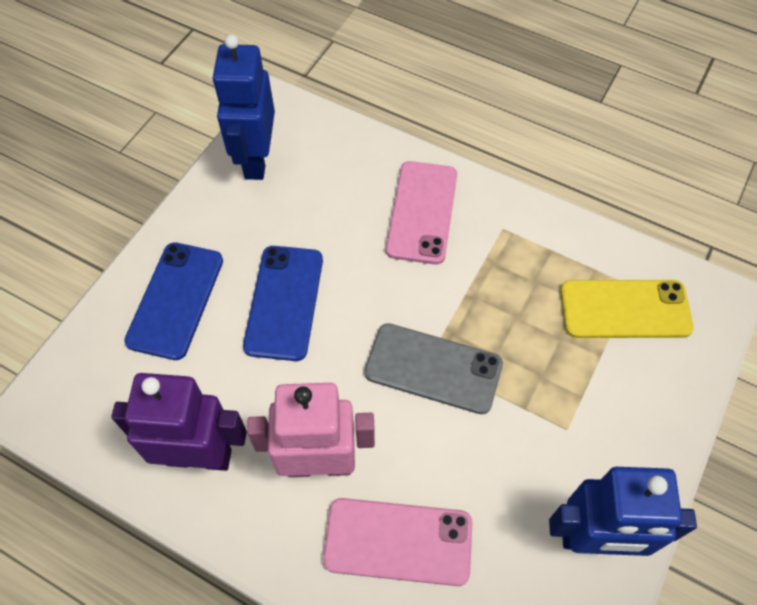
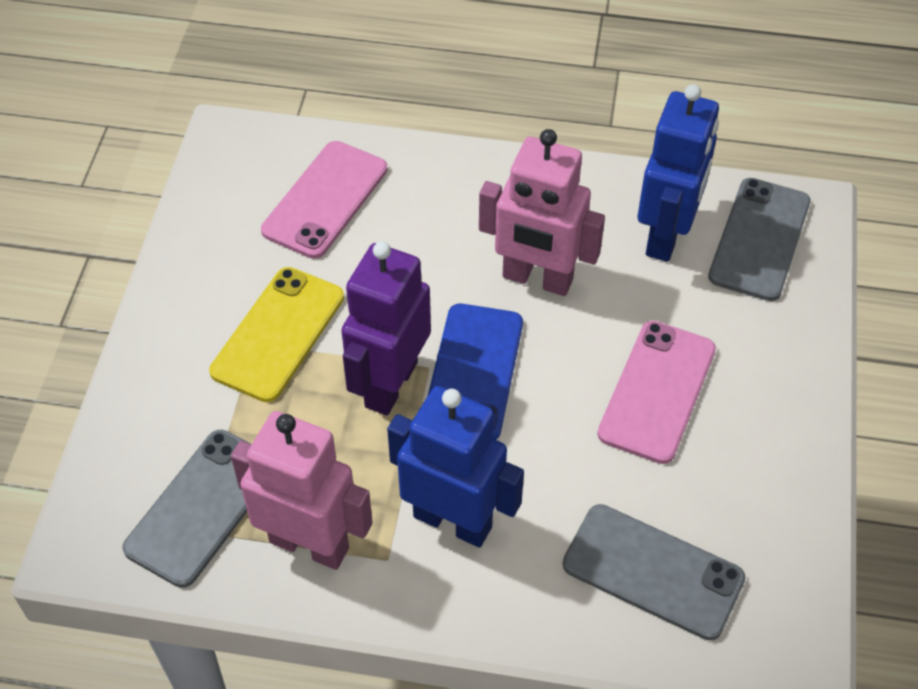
blue phone: [124,242,223,360] [243,246,323,361] = 2 -> [428,304,523,440] = 1
grey phone: [364,323,503,414] = 1 -> [122,430,251,588] [563,504,746,640] [708,178,811,301] = 3
pink robot: [247,383,375,477] = 1 -> [231,411,373,570] [479,129,605,296] = 2

